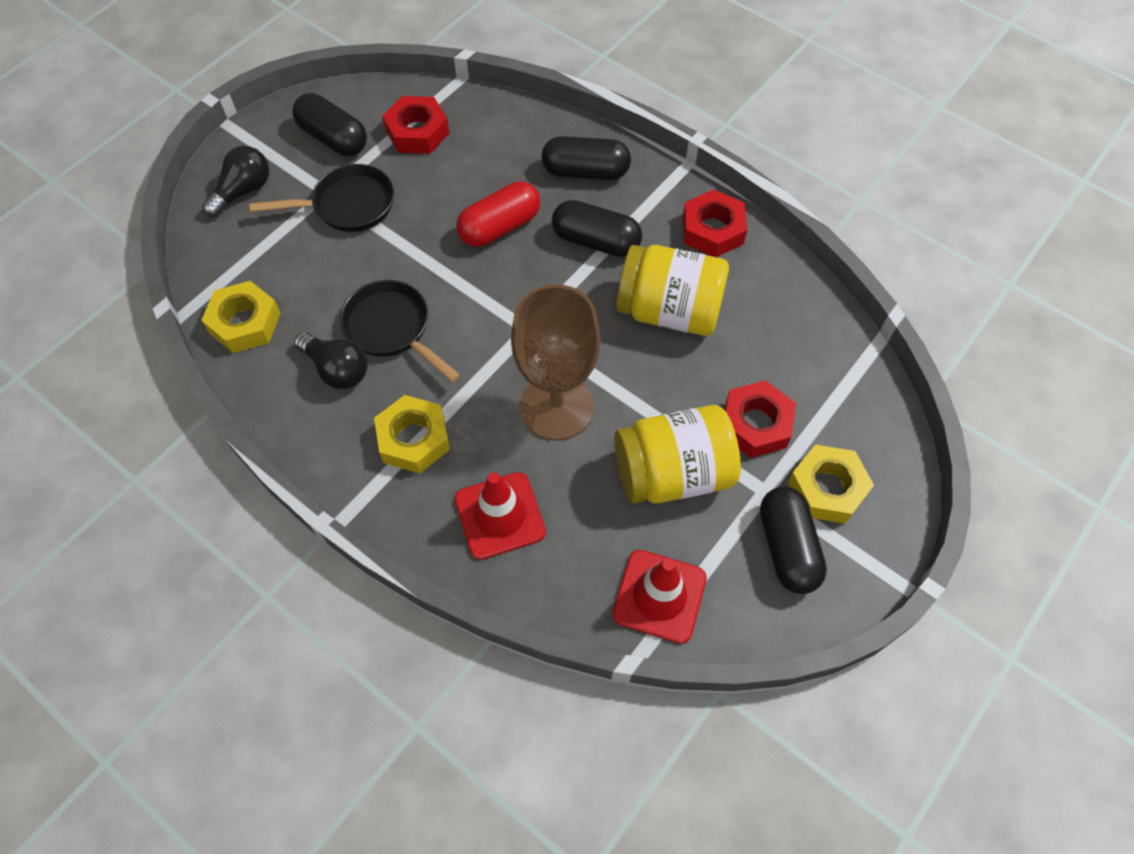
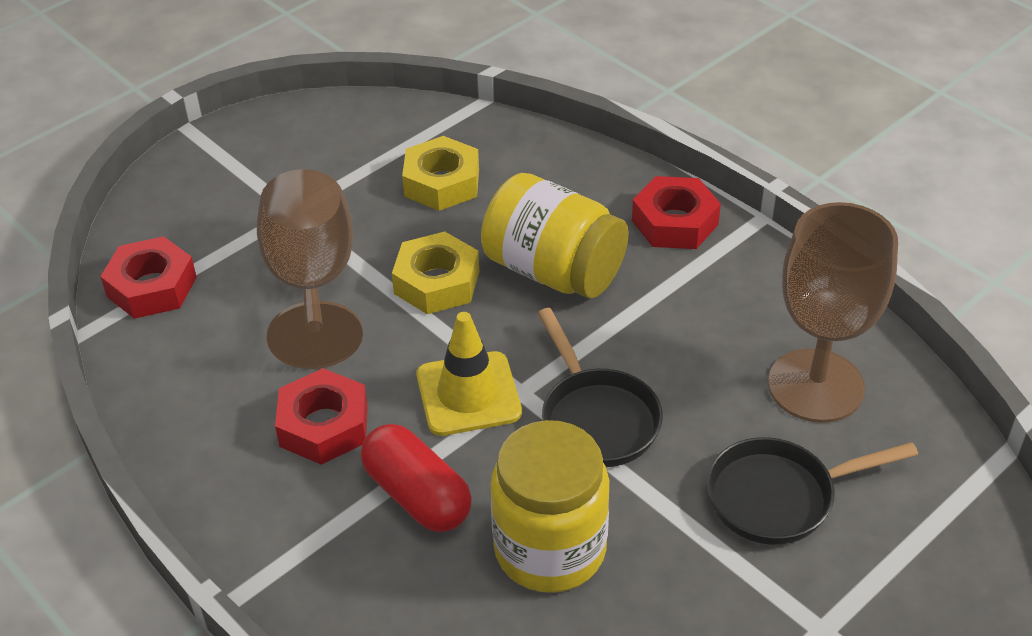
black capsule: [292,93,367,156] [542,136,631,180] [552,200,642,257] [760,487,827,594] = 4 -> none = 0
black light bulb: [202,146,269,217] [294,332,368,389] = 2 -> none = 0
brown goblet: [511,284,601,440] = 1 -> [257,169,363,369] [768,202,898,423] = 2
red traffic cone: [455,472,546,560] [612,550,707,644] = 2 -> none = 0
yellow nut: [201,281,281,353] [374,395,450,473] [788,444,874,524] = 3 -> [392,231,479,314] [402,136,479,211] = 2
yellow traffic cone: none = 0 -> [416,312,522,436] = 1

